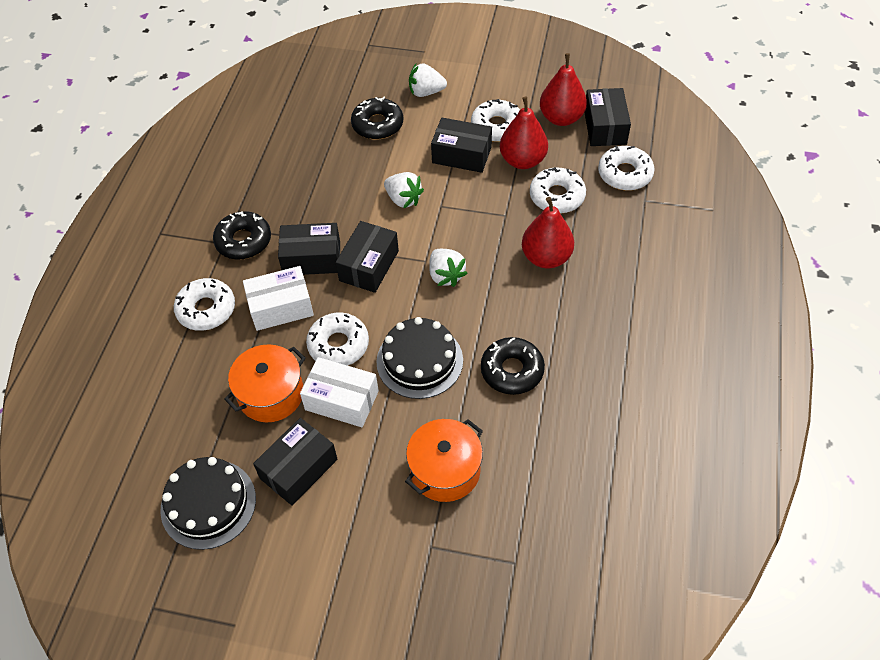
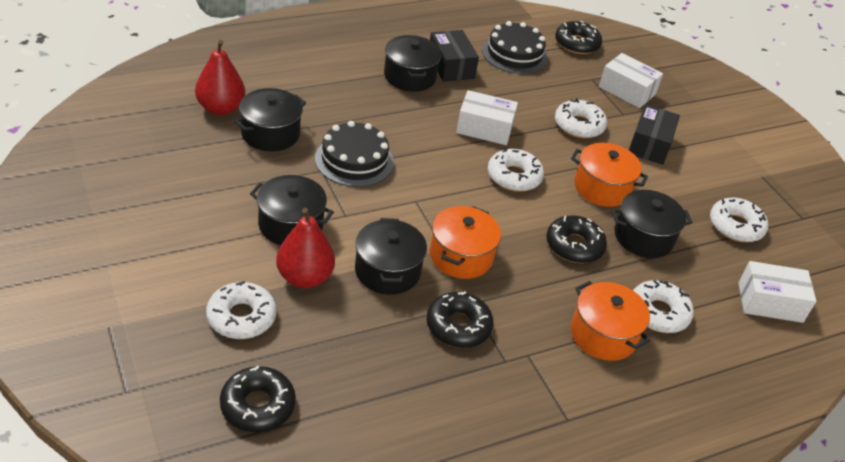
black box: [253,418,338,506] [278,223,340,275] [335,221,399,293] [431,118,492,173] [584,88,631,146] = 5 -> [430,30,479,82] [629,104,680,165] = 2
black donut: [213,211,271,260] [351,97,403,139] [481,337,545,395] = 3 -> [220,366,296,432] [427,291,494,348] [546,215,607,263] [555,21,602,54] = 4
black pot: none = 0 -> [234,88,306,152] [250,175,334,245] [355,218,427,295] [384,35,442,91] [611,190,693,258] = 5
orange pot: [224,344,306,422] [405,419,483,502] = 2 -> [430,206,501,279] [571,143,648,207] [571,281,650,361] = 3
red pear: [500,97,548,169] [522,197,574,268] [540,53,587,126] = 3 -> [195,40,245,115] [276,208,335,288] = 2
white box: [243,266,314,331] [300,357,379,427] = 2 -> [456,90,518,145] [599,53,663,108] [738,261,816,323] = 3
white strawberry: [384,172,424,208] [409,63,447,97] [429,249,467,287] = 3 -> none = 0

